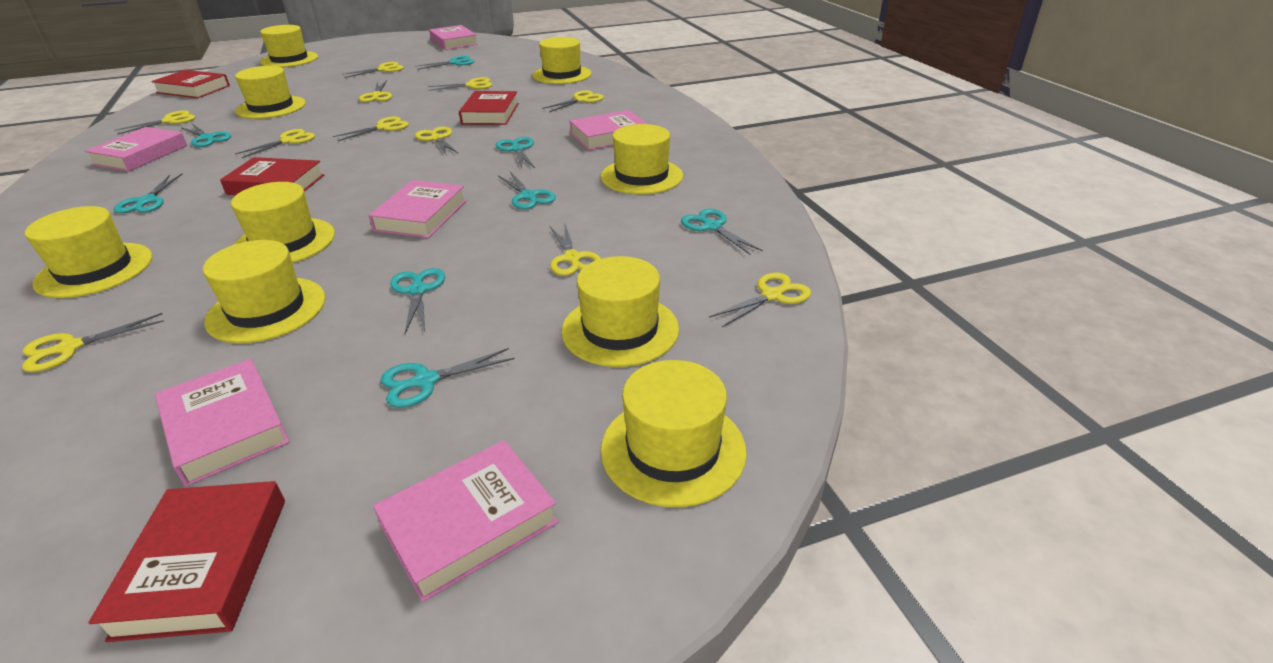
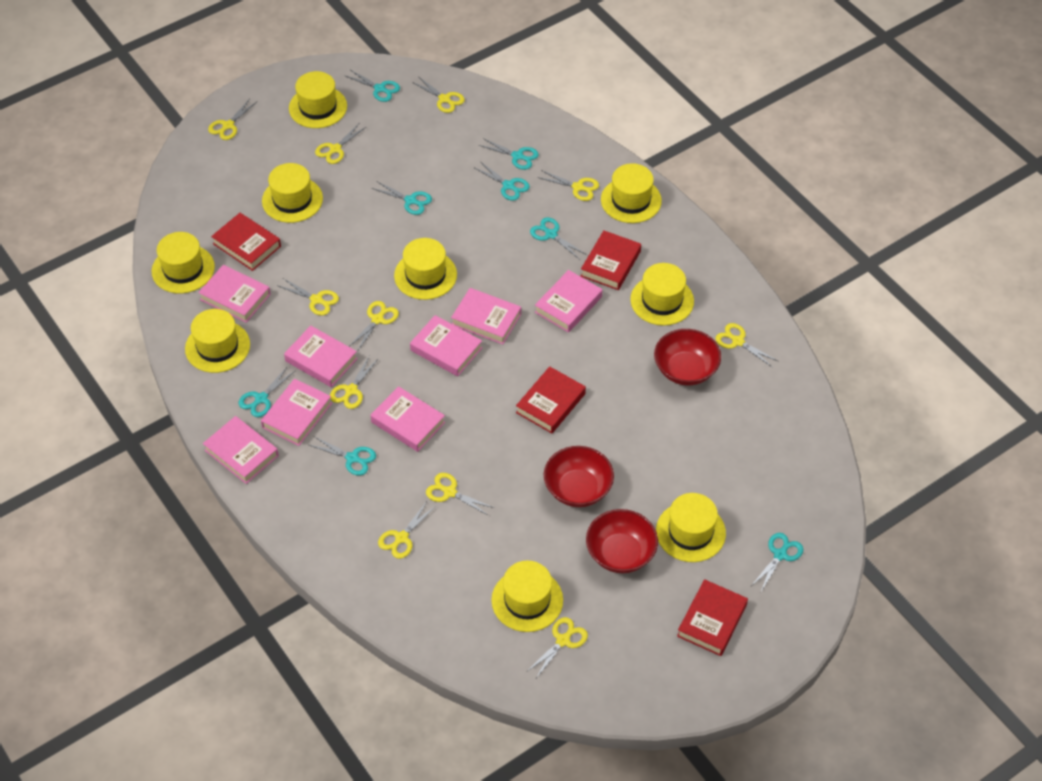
pink book: [85,127,187,171] [155,359,290,486] [369,180,467,238] [373,440,558,602] [429,25,478,50] [570,110,648,150] = 6 -> [198,265,271,323] [203,416,279,484] [261,379,332,446] [284,326,358,387] [370,386,445,452] [410,315,482,376] [451,288,521,344] [535,270,602,333] = 8
red bowl: none = 0 -> [544,446,614,507] [586,509,658,573] [654,329,721,386] = 3

